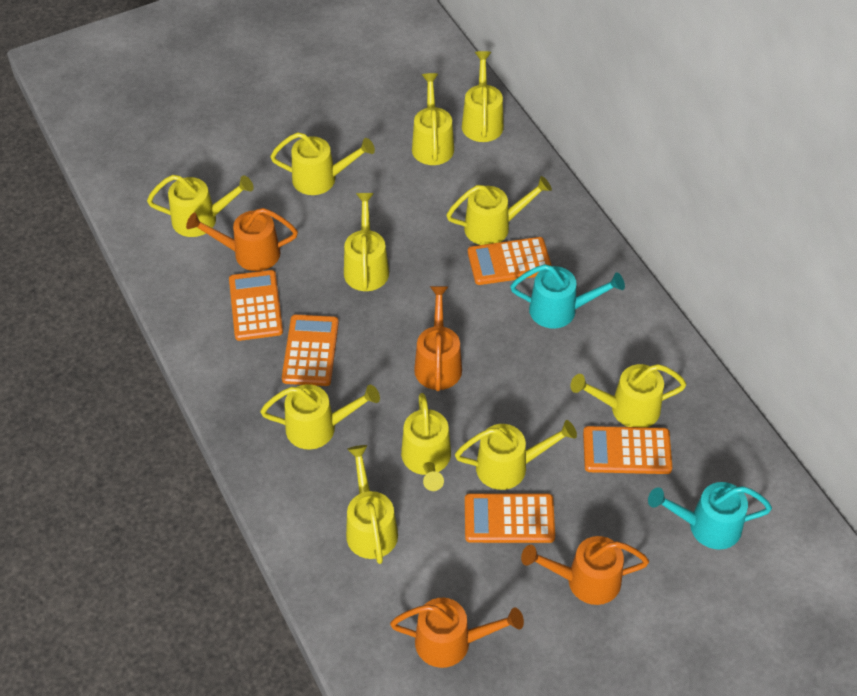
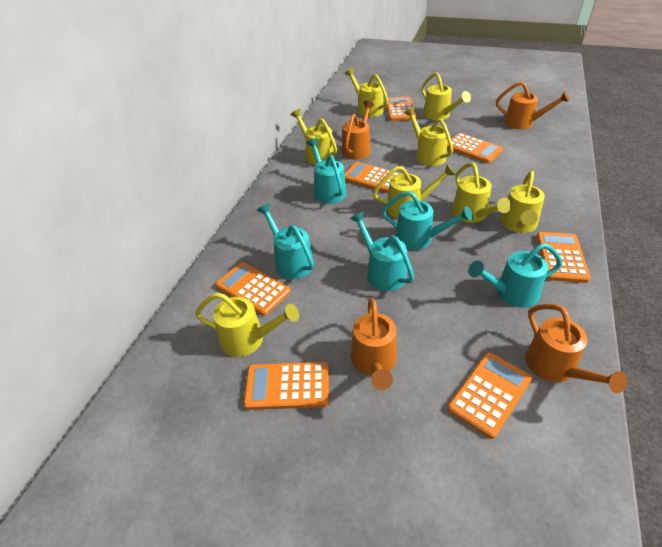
orange calculator: [229,270,283,341] [282,314,339,386] [465,493,555,543] [468,237,552,285] [583,426,672,474] = 5 -> [215,262,291,316] [243,362,329,410] [345,162,400,193] [386,97,417,121] [447,133,503,163] [447,352,532,439] [536,232,591,283] = 7
turquoise watering can: [510,264,625,328] [648,482,772,550] = 2 -> [257,203,314,279] [307,138,347,204] [350,212,414,291] [382,191,473,250] [469,243,562,308] = 5
yellow watering can: [147,175,254,237] [260,384,380,450] [270,132,375,195] [344,193,389,291] [346,445,398,564] [401,393,451,491] [412,73,454,165] [446,176,552,245] [455,420,577,490] [462,51,504,142] [571,364,687,427] = 11 -> [195,293,299,357] [291,109,337,165] [345,68,388,117] [373,164,456,219] [404,107,453,166] [421,72,471,120] [452,162,511,223] [501,171,545,233] = 8

